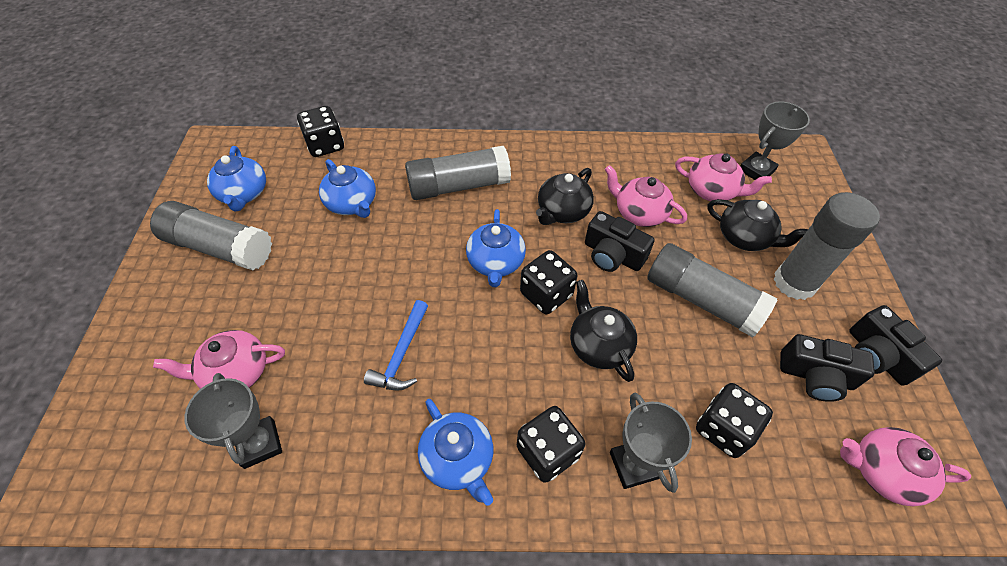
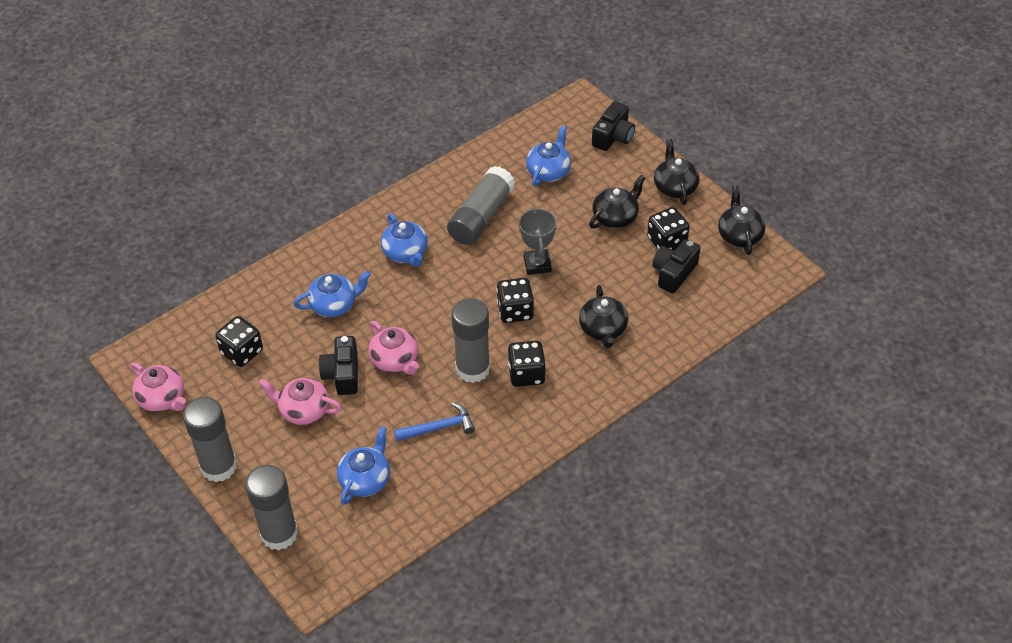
black teapot: [536,168,594,225] [570,280,637,382] [707,199,808,251] = 3 -> [579,285,628,348] [589,175,645,229] [654,139,700,205] [718,186,765,255] = 4
grey trophy: [184,373,282,469] [610,393,692,493] [740,102,810,180] = 3 -> [519,207,557,275] = 1
pink teapot: [153,330,285,389] [605,165,687,227] [675,154,772,201] [840,427,971,506] = 4 -> [131,363,186,412] [258,378,342,425] [369,321,419,375] = 3

